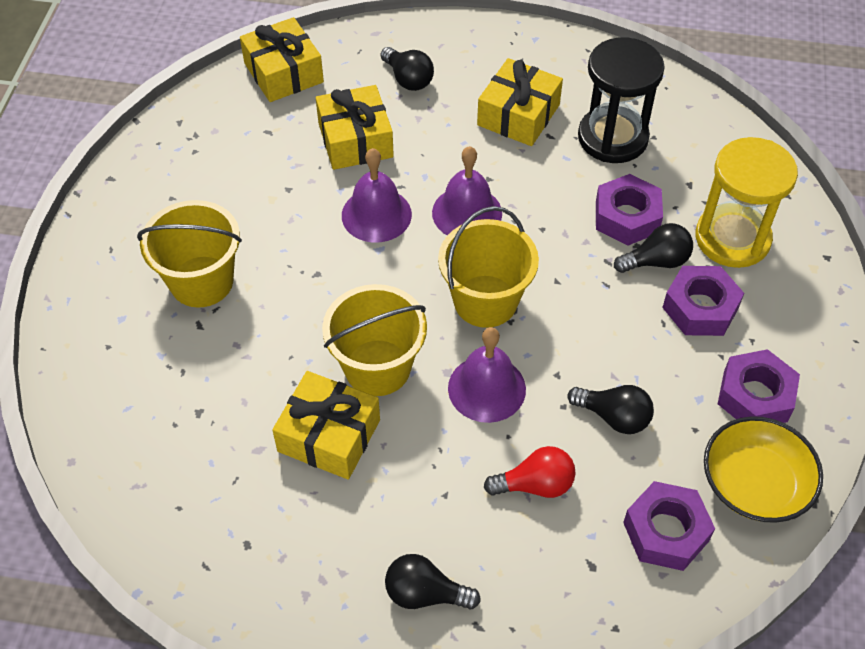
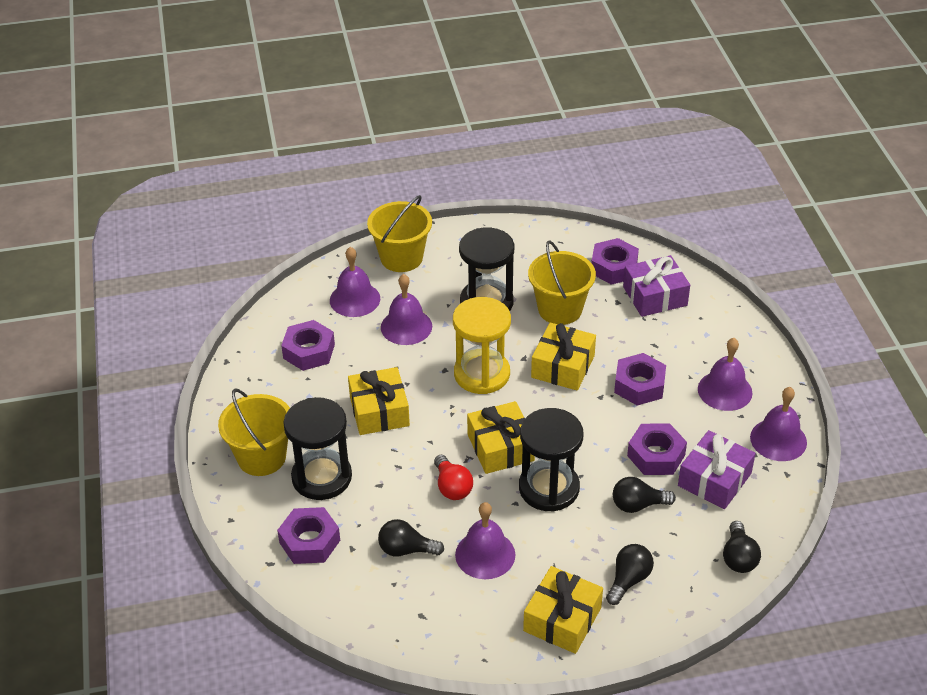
black hourglass: [578,37,665,163] = 1 -> [283,397,352,500] [459,227,514,311] [519,408,583,512] = 3
purple bell: [342,148,412,243] [432,146,502,235] [448,327,526,423] = 3 -> [330,247,380,317] [381,274,432,345] [455,502,515,579] [698,338,753,411] [750,387,807,461] = 5
purple gift: none = 0 -> [623,255,690,317] [678,430,756,509] = 2
purple nut: [596,174,663,246] [623,481,715,571] [662,266,744,336] [718,349,800,423] = 4 -> [277,507,340,564] [281,320,335,371] [591,238,639,285] [614,353,666,406] [627,423,687,475] = 5
yellow bowl: [704,416,823,523] = 1 -> none = 0

